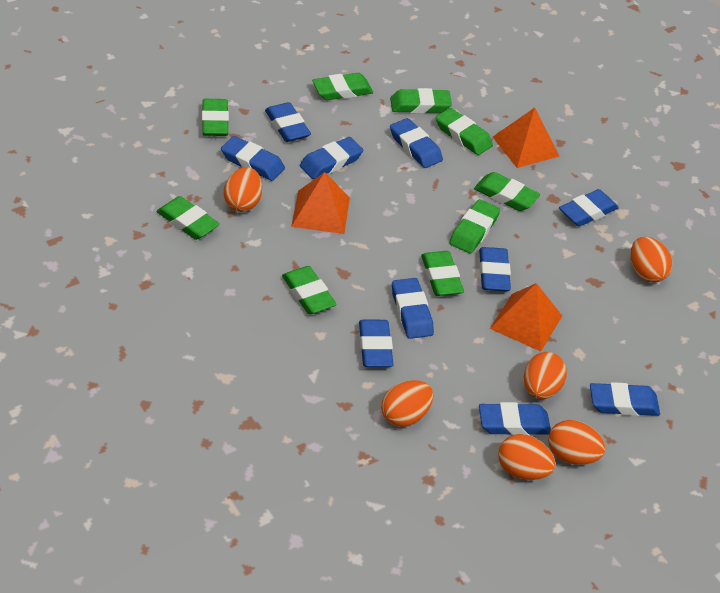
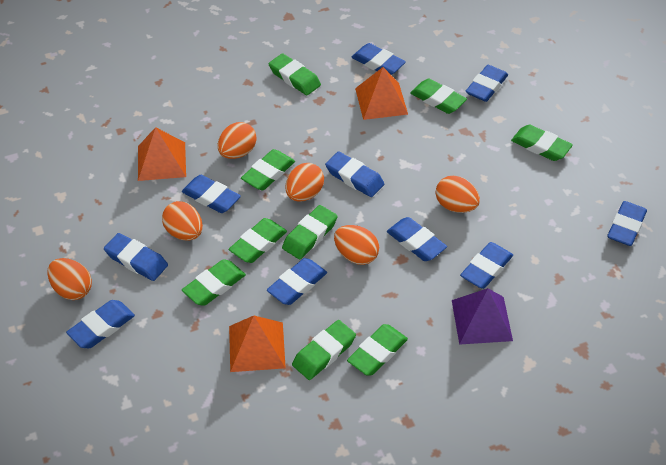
purple pyramid: none = 0 -> [452,288,513,345] = 1

